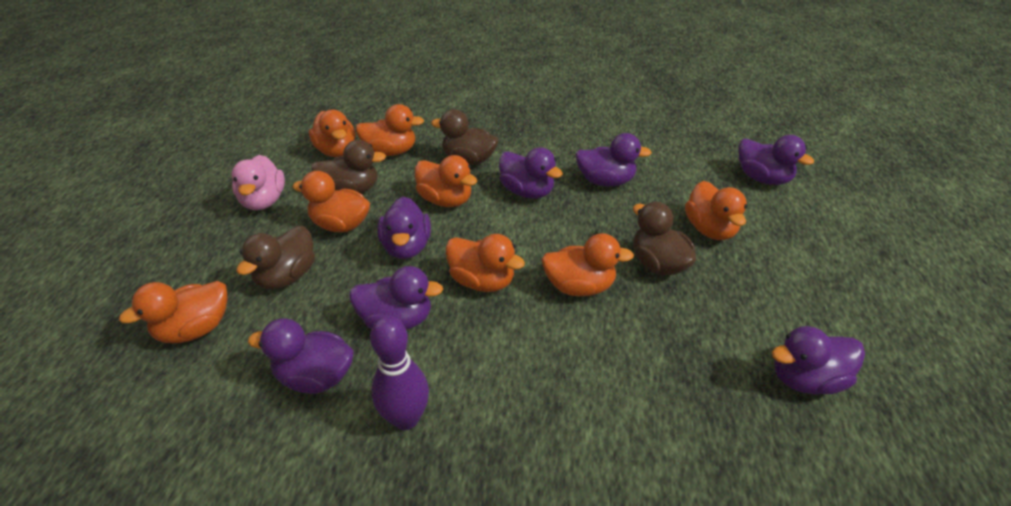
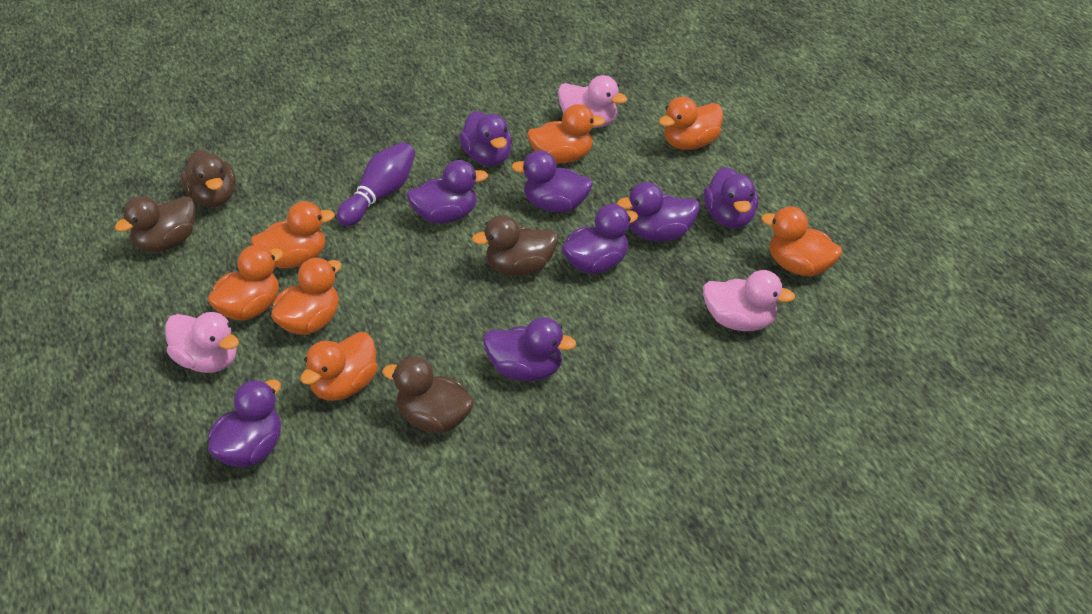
orange duck: [119,281,228,343] [293,171,370,232] [309,109,356,157] [355,104,424,156] [415,155,477,207] [445,234,525,292] [542,233,634,296] [685,181,747,240] = 8 -> [208,245,283,321] [251,201,335,268] [271,258,342,335] [300,332,378,401] [527,104,605,163] [659,97,723,150] [761,206,842,276] = 7
pink duck: [232,155,285,210] = 1 -> [165,312,239,373] [558,75,627,128] [703,270,795,331] = 3
purple duck: [248,318,354,394] [349,266,443,330] [377,197,431,259] [499,147,563,199] [575,133,652,186] [739,135,814,185] [772,326,865,394] = 7 -> [208,379,281,467] [407,160,488,224] [459,111,512,166] [484,317,576,381] [512,150,593,213] [562,204,638,274] [617,182,700,241] [703,167,758,228] = 8

